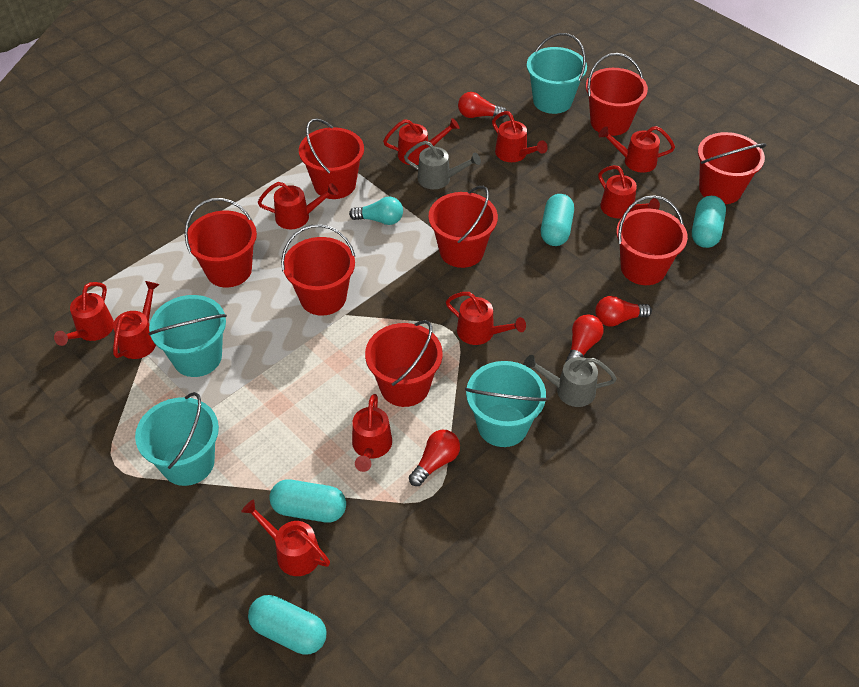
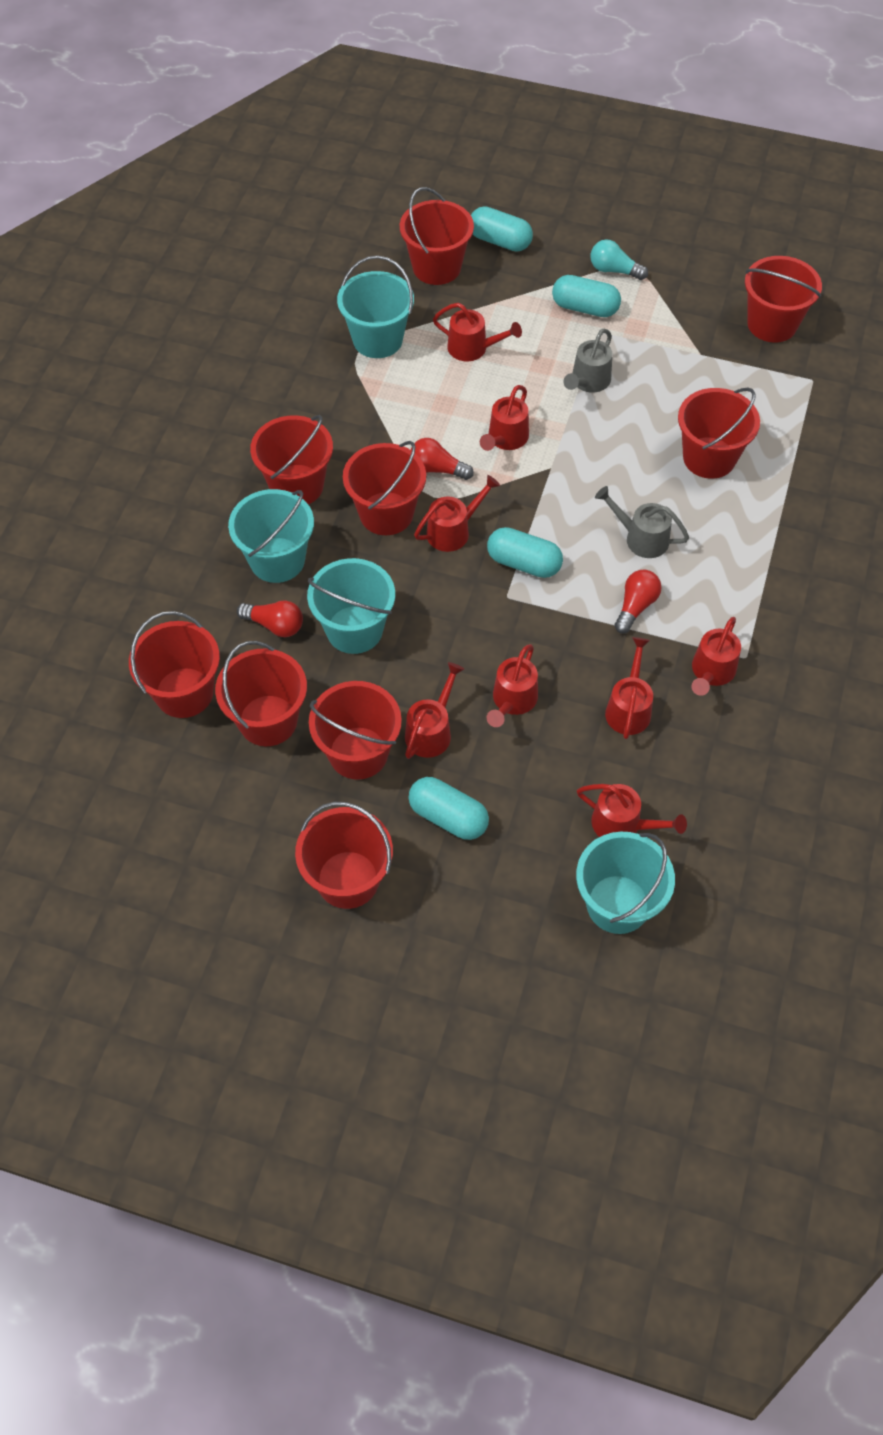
red bucket: [184,198,257,288] [281,224,355,316] [299,118,364,199] [365,320,443,407] [428,186,498,268] [586,53,648,136] [616,195,688,285] [698,132,766,204] = 8 -> [129,611,220,718] [215,641,307,746] [250,415,333,504] [295,802,393,909] [309,681,402,780] [343,441,426,535] [400,187,474,285] [678,388,760,479] [745,256,822,343] = 9
red light bulb: [409,430,460,486] [458,92,507,119] [566,314,604,362] [595,296,652,327] = 4 -> [237,600,303,637] [411,438,474,480] [614,570,662,633] = 3
red watering can: [54,282,114,346] [113,281,160,359] [241,500,330,576] [258,182,338,229] [352,394,392,472] [383,118,459,165] [446,292,526,345] [492,111,548,162] [598,126,675,173] [598,165,660,218] = 10 -> [405,662,464,759] [414,475,500,552] [433,303,522,361] [480,385,529,451] [487,644,538,727] [577,784,687,837] [605,637,653,739] [691,617,741,696] = 8

